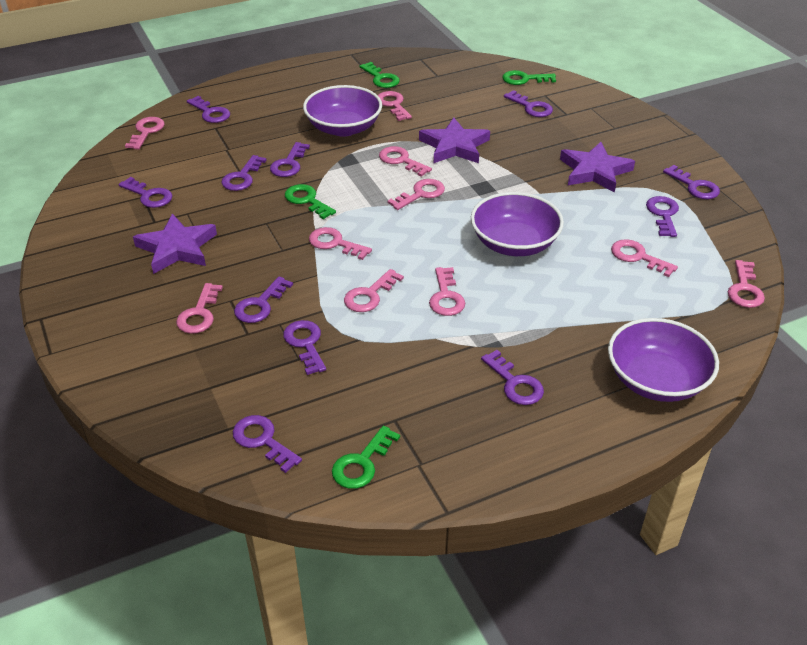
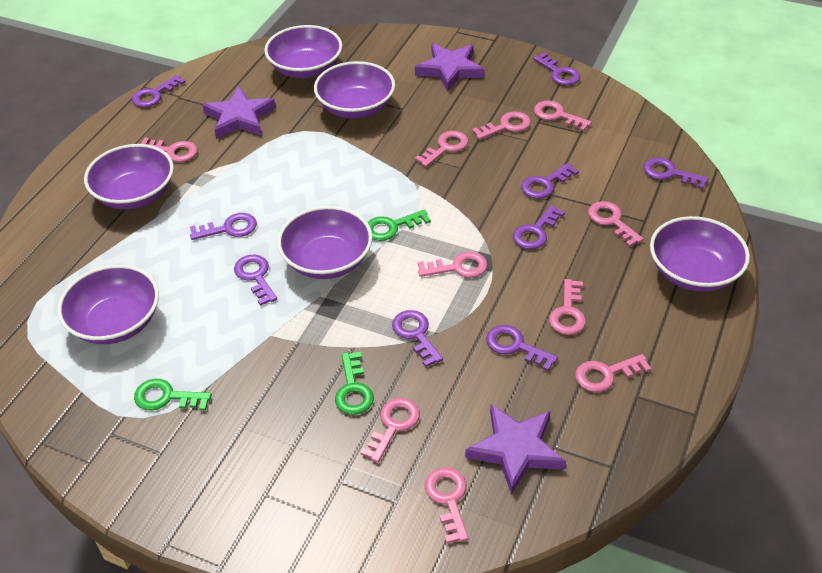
green key: [285,184,336,219] [332,426,400,489] [360,62,400,88] [503,70,556,85] = 4 -> [134,379,212,411] [335,352,374,415] [367,210,431,241] = 3
purple bowl: [303,85,382,137] [471,192,564,256] [608,318,719,402] = 3 -> [57,265,159,344] [84,144,174,209] [265,25,342,78] [277,206,373,279] [314,61,395,118] [650,216,750,292] = 6
purple key: [119,177,172,208] [187,96,230,123] [222,155,267,191] [233,415,302,473] [234,276,293,323] [270,142,310,177] [283,320,326,375] [481,350,544,405] [504,90,553,117] [646,196,679,237] [663,165,720,199] = 11 -> [132,75,185,107] [190,213,257,240] [234,255,277,306] [392,310,443,367] [486,325,558,371] [513,205,565,249] [521,163,579,199] [533,52,580,85] [644,158,709,189] = 9

